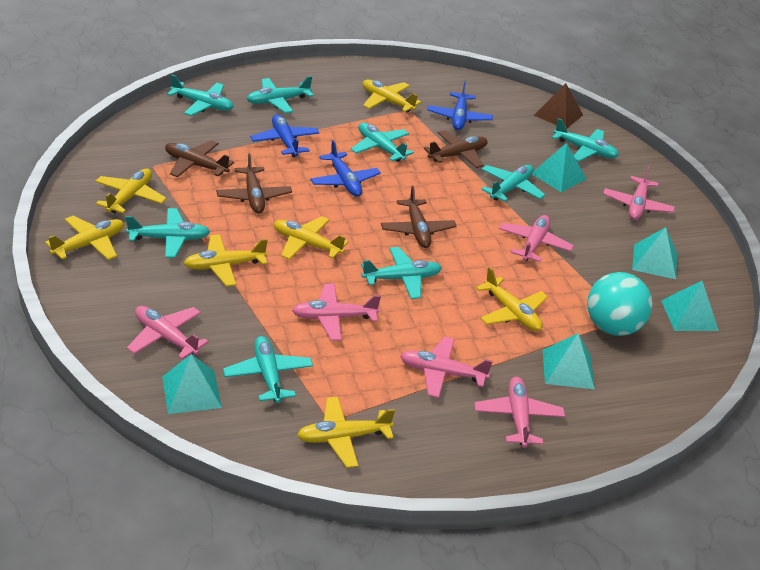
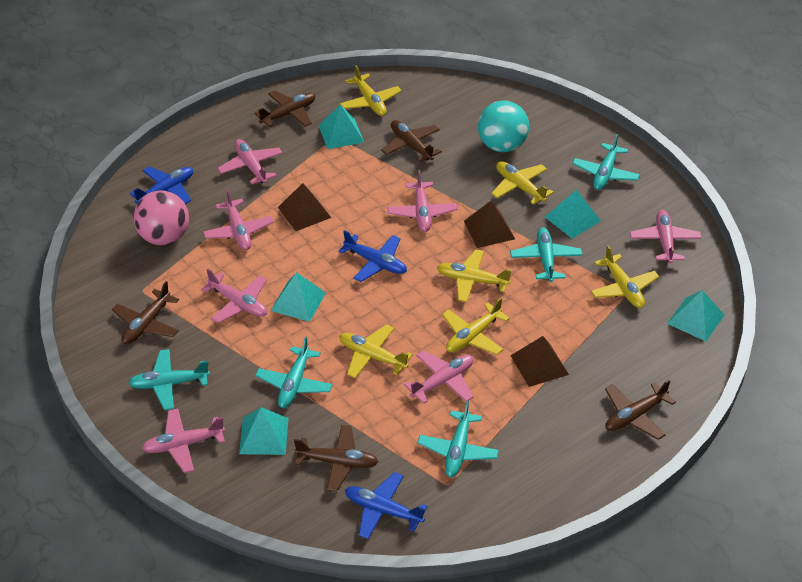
brown plane: [165,140,234,178] [216,153,292,213] [381,186,457,248] [423,130,488,168] = 4 -> [112,281,179,344] [255,90,315,127] [294,425,379,492] [381,120,442,162] [605,379,676,440] = 5
brown pyramid: [534,83,583,129] = 1 -> [278,183,331,231] [464,201,515,248] [510,336,569,387] = 3
pink ball: none = 0 -> [133,190,189,245] = 1
pink plane: [127,306,209,359] [292,284,381,341] [400,336,493,398] [474,377,565,448] [499,215,574,262] [603,166,675,220] = 6 -> [142,409,225,473] [201,268,267,323] [203,189,274,250] [217,139,283,184] [387,170,458,232] [404,350,473,404] [630,210,702,264] = 7
turquoise plane: [126,208,210,258] [167,74,234,116] [223,336,313,403] [247,76,314,113] [350,123,414,162] [361,247,442,299] [481,165,545,202] [552,118,619,161] = 8 -> [128,349,210,410] [255,336,332,408] [418,400,499,477] [510,227,583,282] [572,134,640,190] = 5
yellow plane: [45,216,124,260] [95,168,167,213] [184,234,268,286] [274,216,349,260] [297,397,395,468] [363,80,421,112] [476,267,548,331] = 7 -> [339,324,413,378] [340,65,401,116] [437,249,512,302] [442,298,510,355] [491,161,554,205] [590,245,659,308] = 6

